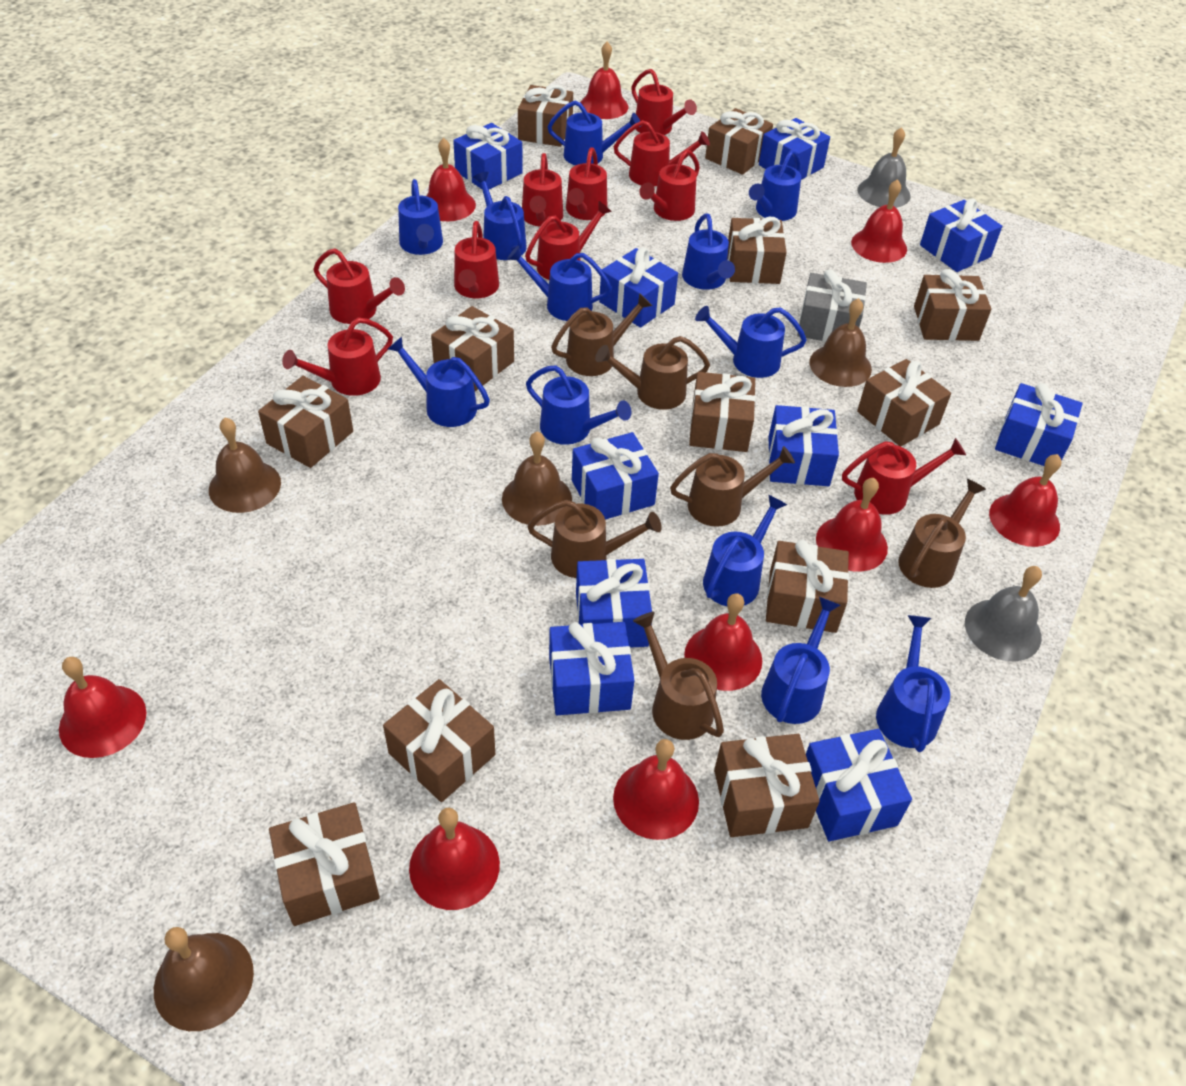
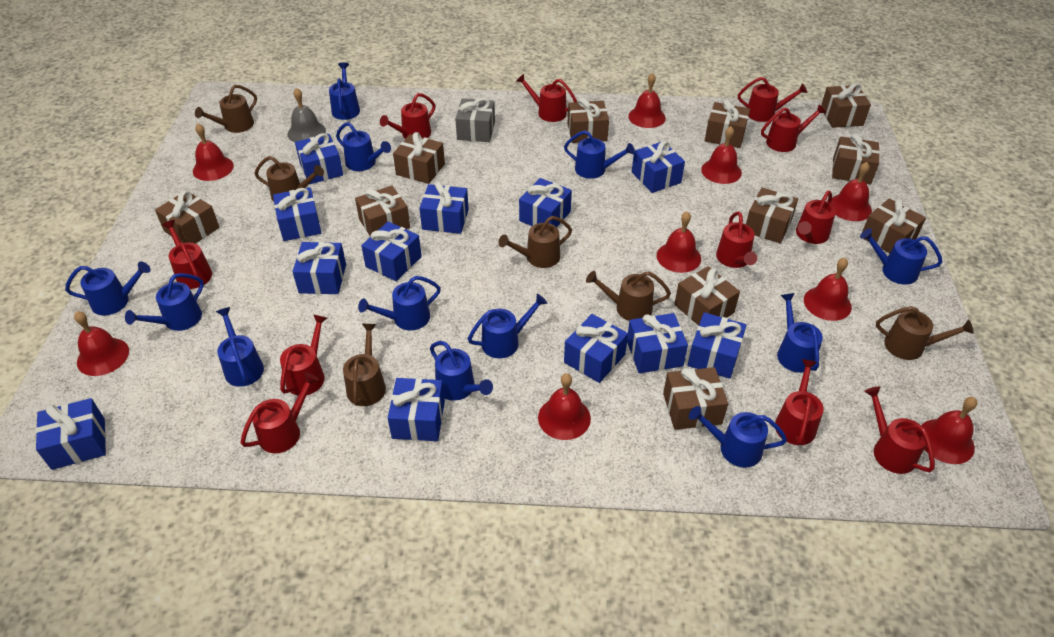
blue gift: [453,123,523,189] [549,622,634,715] [572,432,659,520] [576,559,652,648] [599,248,678,328] [759,118,830,180] [768,405,839,486] [806,729,912,841] [920,198,1002,272] [995,383,1083,466] = 10 -> [36,398,106,470] [273,187,321,241] [293,242,346,294] [295,133,343,184] [361,222,422,281] [388,378,445,441] [419,182,469,234] [519,178,572,227] [564,314,628,383] [627,313,688,373] [632,141,685,193] [688,312,747,379] = 12
brown bell: [154,927,254,1031] [209,418,281,513] [502,431,572,526] [809,298,872,387] = 4 -> none = 0
brown gift: [258,376,353,468] [269,802,380,926] [383,679,495,802] [431,306,514,391] [518,85,573,147] [689,372,756,452] [705,108,773,175] [714,734,820,837] [728,217,787,284] [766,540,849,633] [857,359,951,447] [914,269,991,341] = 12 -> [155,191,219,244] [355,186,410,237] [393,132,445,184] [567,97,609,143] [663,367,728,430] [674,266,740,326] [705,99,750,148] [746,188,798,243] [821,83,871,128] [832,134,880,184] [862,199,926,253] = 11
grey bell: [858,127,910,208] [965,566,1042,661] = 2 -> [287,88,326,142] = 1
red watering can: [282,318,393,396] [313,248,405,324] [454,221,499,298] [522,153,563,226] [525,201,612,280] [566,147,607,220] [614,120,710,187] [631,69,697,135] [639,150,700,221] [842,438,966,515] = 10 -> [162,220,212,289] [241,372,319,453] [280,315,327,396] [380,93,435,139] [516,74,577,122] [716,211,757,268] [738,77,807,122] [761,104,826,152] [775,359,824,445] [796,190,836,244] [864,386,935,474] = 11

